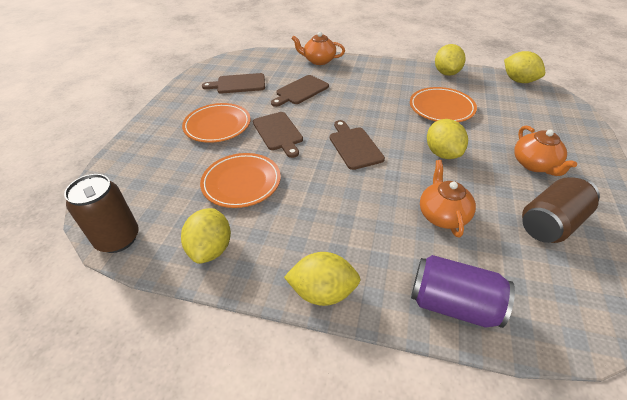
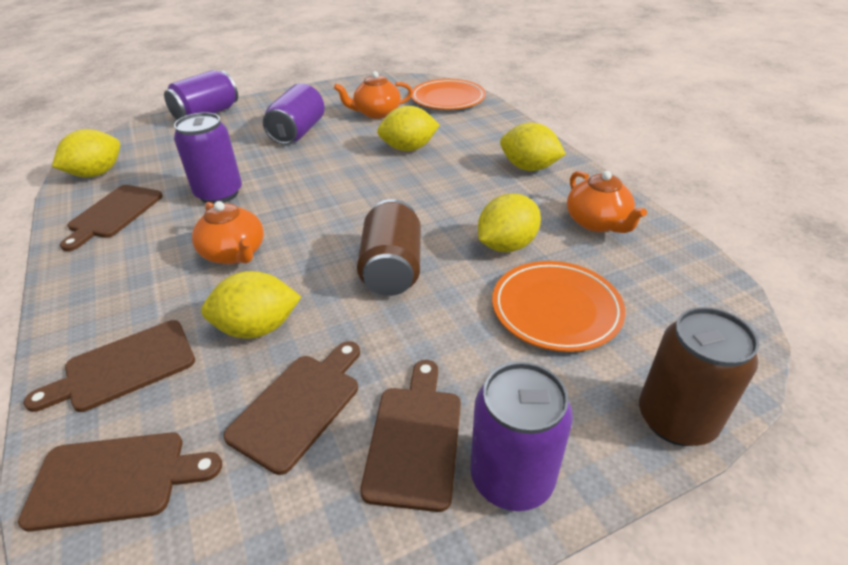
brown cutting board: [202,73,265,93] [253,112,303,158] [271,75,329,107] [330,120,385,170] = 4 -> [18,432,222,532] [24,320,195,412] [60,185,163,251] [223,341,360,475] [360,360,461,512] = 5
orange plate: [182,103,250,143] [200,153,281,208] [410,87,477,122] = 3 -> [411,79,486,110] [492,261,625,352] = 2
purple can: [411,255,515,328] = 1 -> [164,70,238,120] [174,112,242,204] [263,83,324,145] [470,362,573,511] = 4

